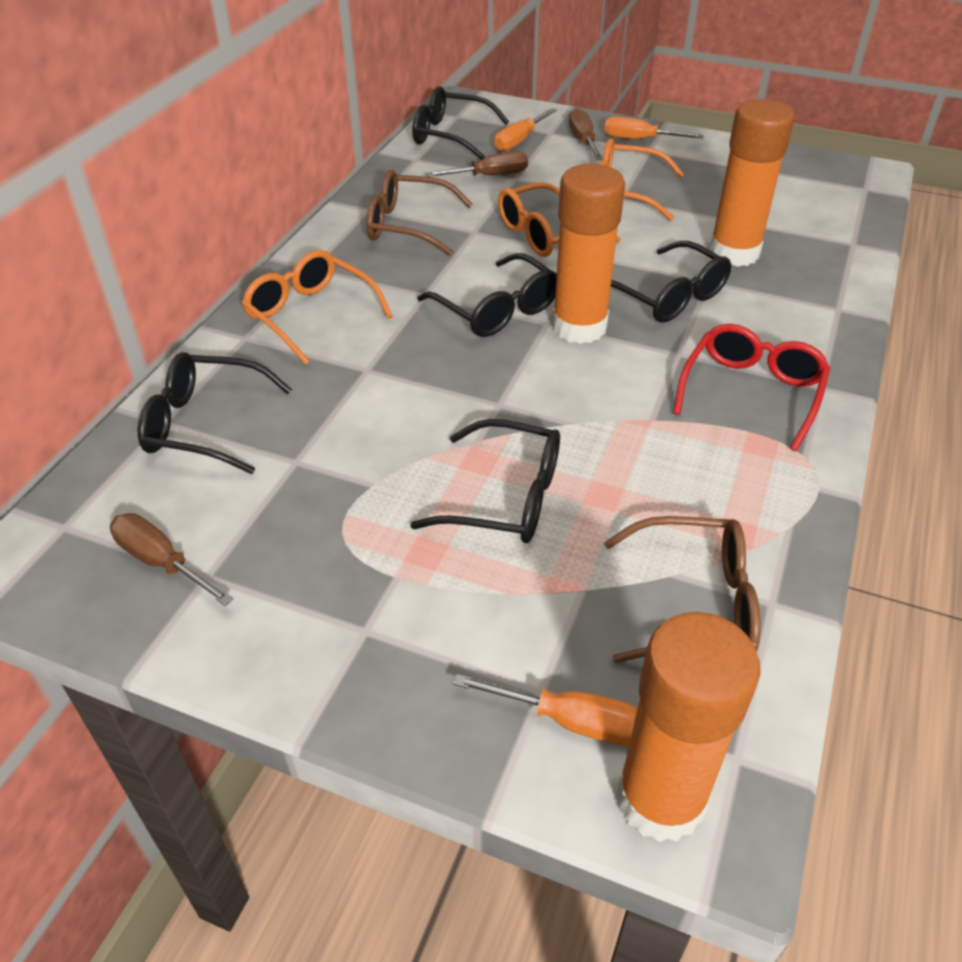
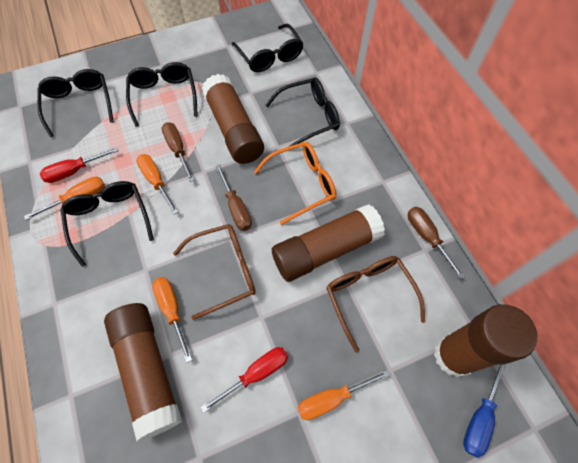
blue screwdriver: none = 0 -> [463,364,506,458] = 1
brown glue stick: none = 0 -> [104,303,182,441] [202,74,264,164] [272,204,385,282] [434,304,538,377] = 4
orange glasses: [242,250,393,365] [498,182,621,257] [599,139,685,221] = 3 -> [254,142,336,225] = 1
orange glue stick: [552,164,625,344] [617,612,760,842] [710,99,795,267] = 3 -> none = 0
orange screwdriver: [453,674,637,746] [494,108,557,151] [604,117,704,139] = 3 -> [24,177,105,220] [136,154,178,214] [152,277,192,363] [298,370,390,420] = 4
red glasses: [673,324,830,451] = 1 -> none = 0
red screwdriver: none = 0 -> [40,147,119,183] [200,347,288,413] = 2

